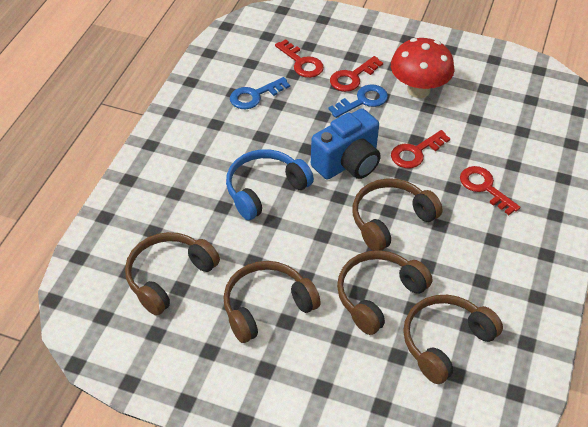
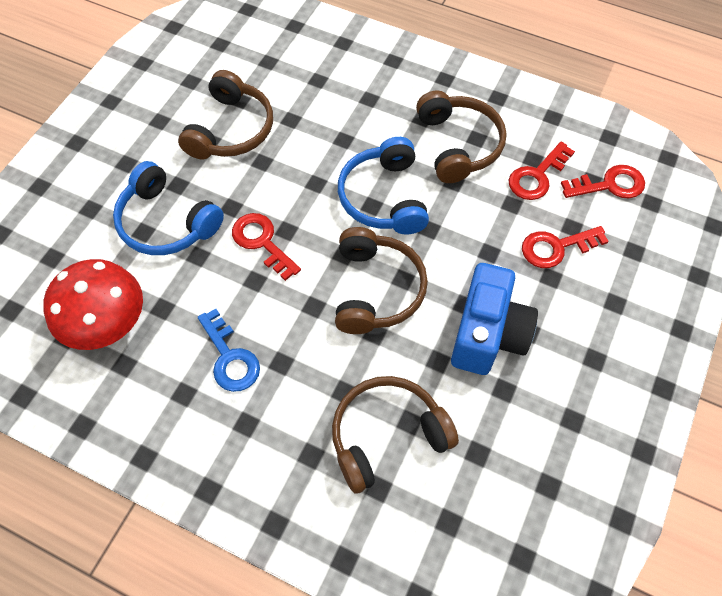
blue headphones: [226,149,314,220] = 1 -> [113,161,224,255] [338,137,429,235] = 2
blue key: [230,77,290,109] [328,84,388,118] = 2 -> [198,309,260,392] = 1
brown headphones: [125,232,220,316] [223,261,321,343] [337,250,433,335] [353,178,443,251] [403,295,503,384] = 5 -> [178,70,273,159] [332,376,459,494] [335,227,428,334] [416,90,507,183] = 4

